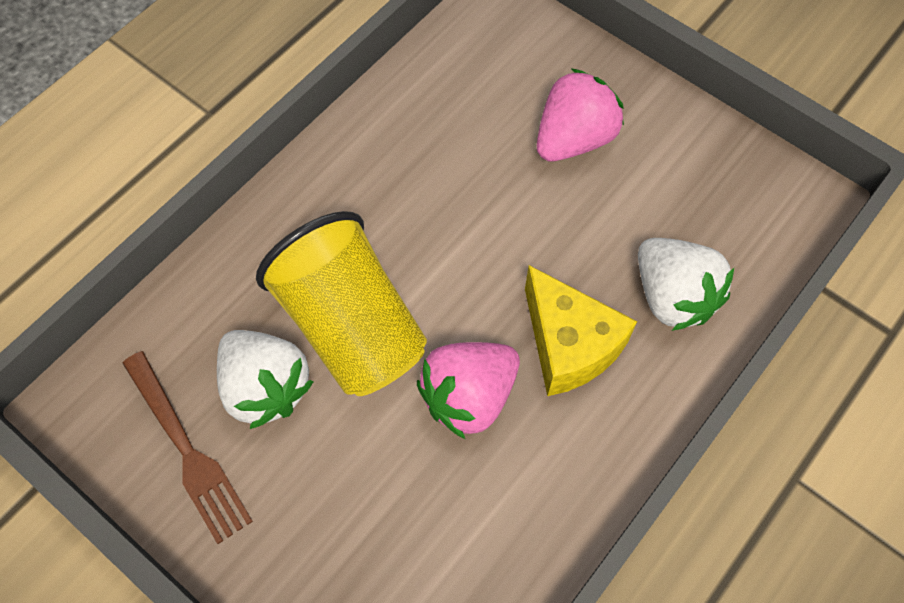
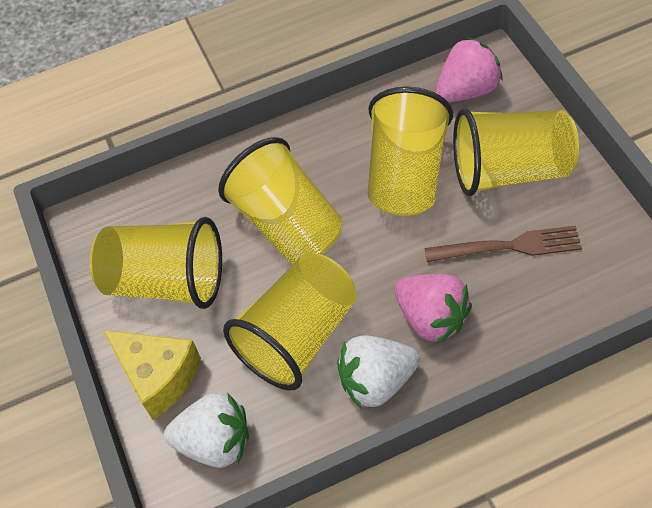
yellow cup: [256,211,427,396] = 1 -> [89,217,222,309] [218,137,342,264] [223,253,357,391] [368,87,453,216] [453,108,579,196] = 5

